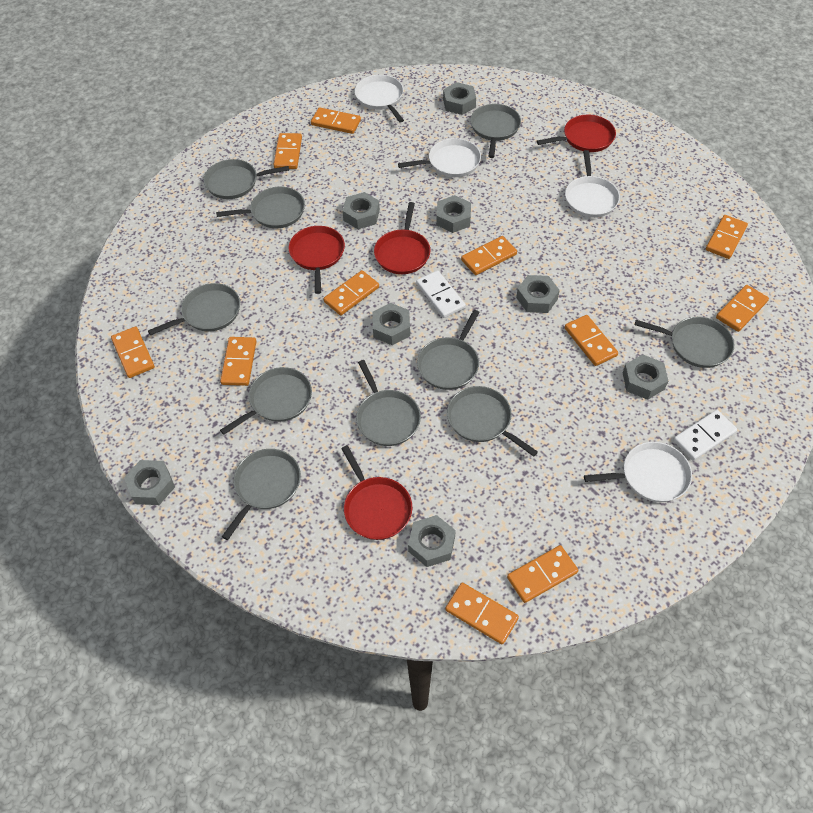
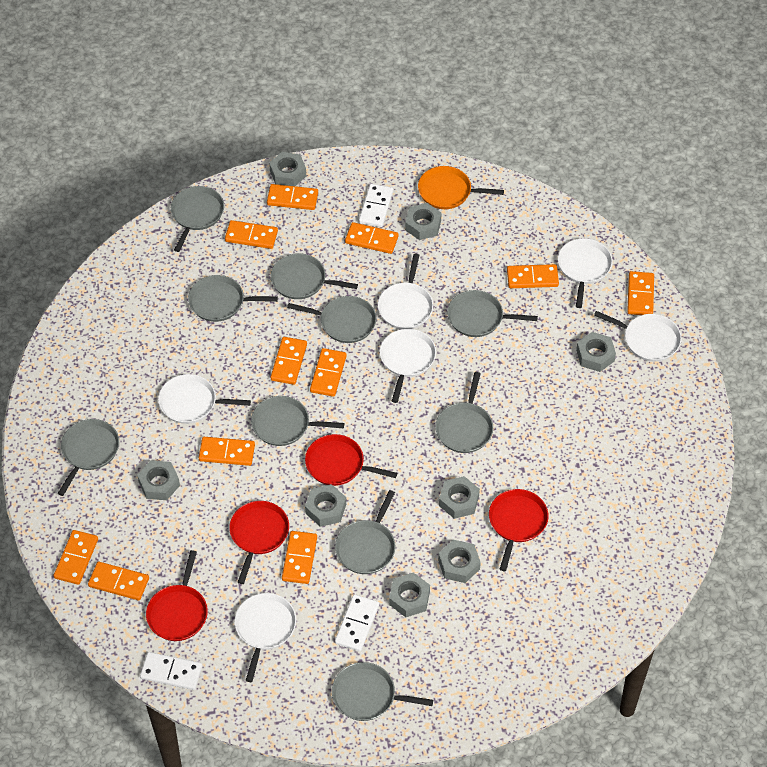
orange pan: none = 0 -> [418,166,504,209] = 1
white domino: [416,270,466,318] [673,410,737,461] = 2 -> [140,652,202,690] [335,594,379,652] [359,184,393,227] = 3
white pan: [355,75,404,123] [398,138,481,177] [565,150,620,218] [584,442,692,502] = 4 -> [158,374,251,424] [235,593,296,682] [378,254,433,329] [380,329,436,403] [558,238,613,308] [594,311,682,361] = 6

